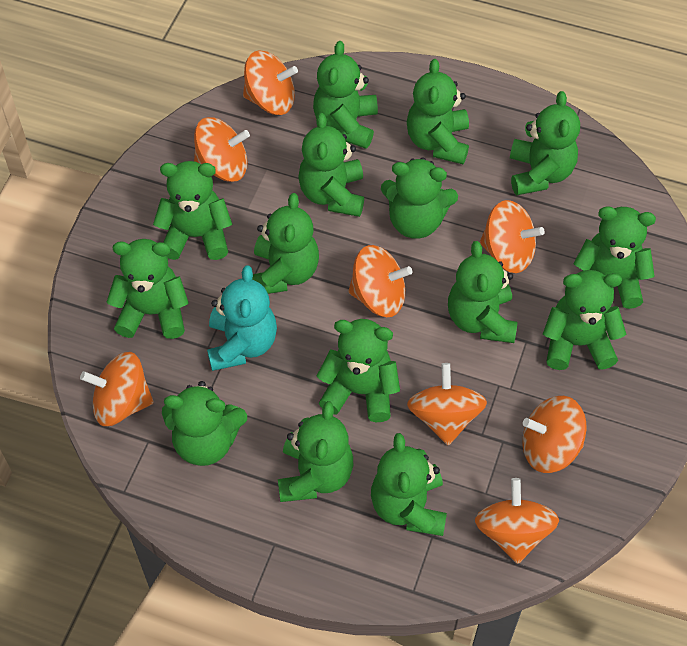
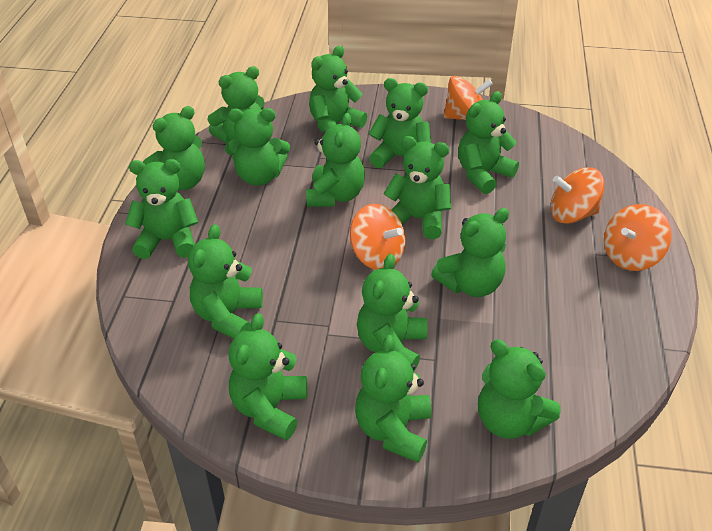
orange spinning top: [80,352,154,426] [194,117,250,182] [243,50,298,115] [348,245,412,317] [407,363,487,445] [475,478,559,564] [480,200,545,273] [522,396,586,473] = 8 -> [350,204,405,270] [444,76,493,120] [550,167,605,224] [604,204,672,271] = 4
turquoise teddy bear: [207,265,277,371] = 1 -> none = 0

